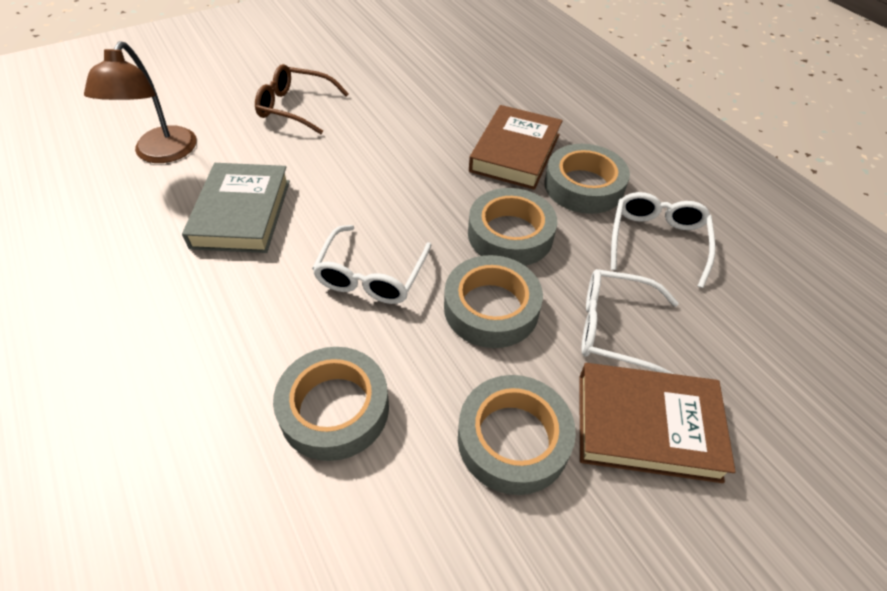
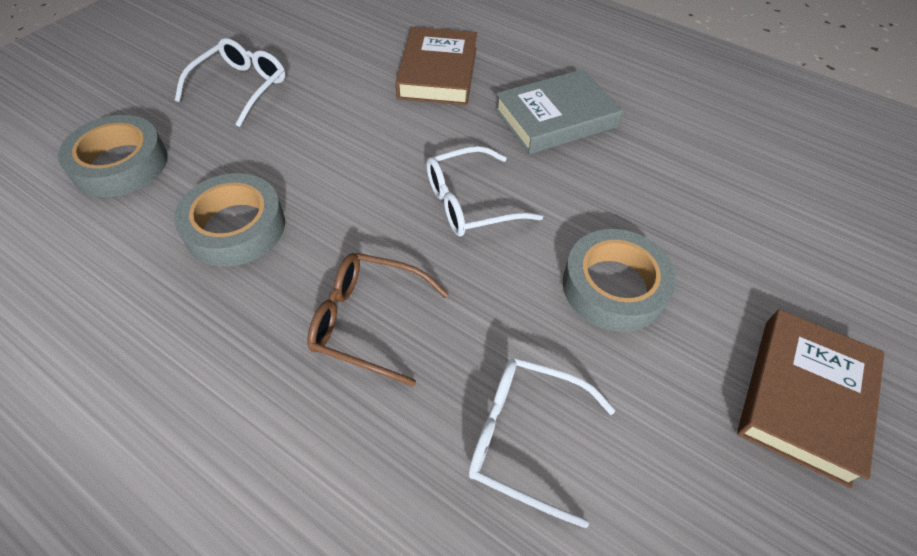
brown lamp: [84,41,197,163] = 1 -> none = 0
grey tape: [273,347,389,461] [444,255,543,348] [458,375,576,495] [468,188,557,266] [544,144,630,214] = 5 -> [58,115,168,197] [174,173,285,266] [563,229,676,332] = 3

